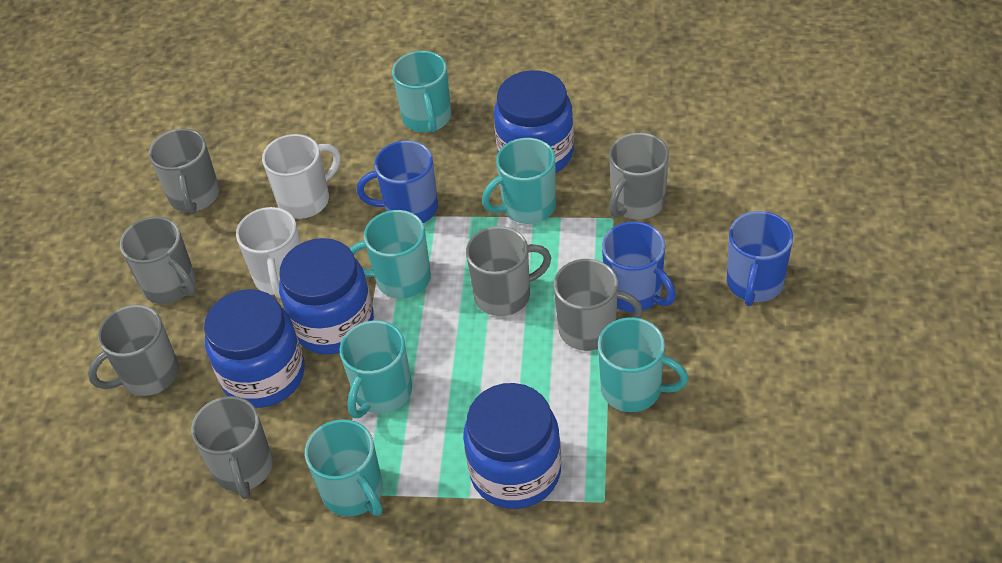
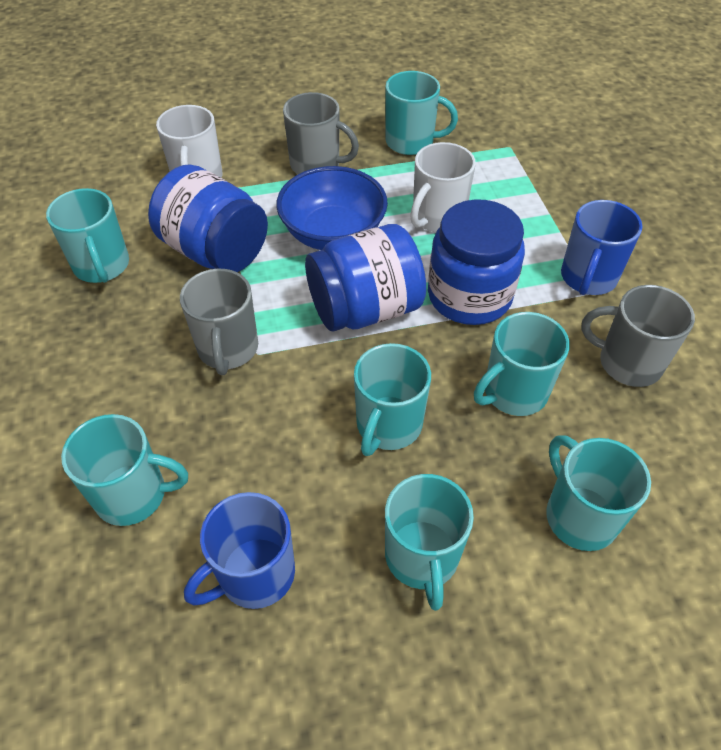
blue bowl: none = 0 -> [276,166,388,250] = 1
blue jar: [204,289,305,408] [279,238,374,355] [463,383,561,509] [494,70,574,173] = 4 -> [148,164,268,272] [305,224,426,331] [428,199,525,325] = 3
blue mug: [357,140,438,223] [602,221,676,312] [727,211,793,306] = 3 -> [184,492,295,609] [561,200,643,295] = 2
grey mug: [88,305,179,396] [120,216,196,304] [149,128,219,214] [191,396,273,499] [466,226,551,316] [554,259,643,351] [609,133,669,219] = 7 -> [180,269,258,375] [283,92,359,174] [581,285,695,387] = 3
turquoise mug: [305,419,383,517] [339,320,412,418] [349,210,431,299] [392,51,451,133] [482,138,556,224] [598,317,688,412] = 6 -> [46,188,129,283] [61,414,188,526] [354,343,431,456] [385,71,458,155] [385,474,474,611] [474,312,570,416] [546,435,651,551] = 7

